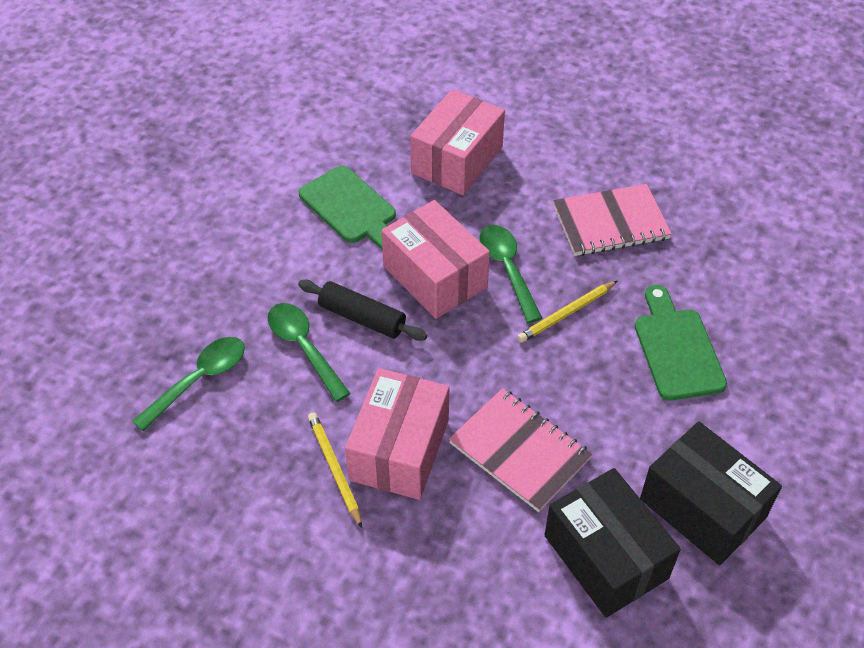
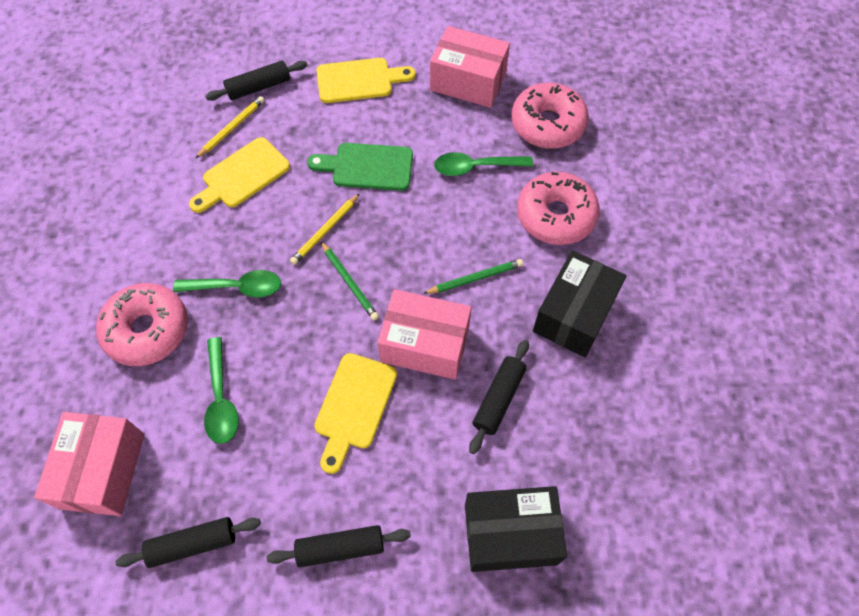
black rolling pin: [298,280,427,341] = 1 -> [115,517,261,568] [205,61,307,101] [267,525,411,568] [469,340,529,454] = 4
green cutting board: [299,166,396,250] [635,285,727,401] = 2 -> [307,143,413,191] = 1
green pencil: none = 0 -> [321,241,379,320] [423,259,523,294] = 2
pink donut: none = 0 -> [96,283,188,366] [511,83,589,149] [517,172,600,245] = 3
pink notebook: [449,388,592,512] [553,184,672,256] = 2 -> none = 0
yellow cutting board: none = 0 -> [189,137,290,213] [314,353,397,474] [316,58,415,103] = 3

